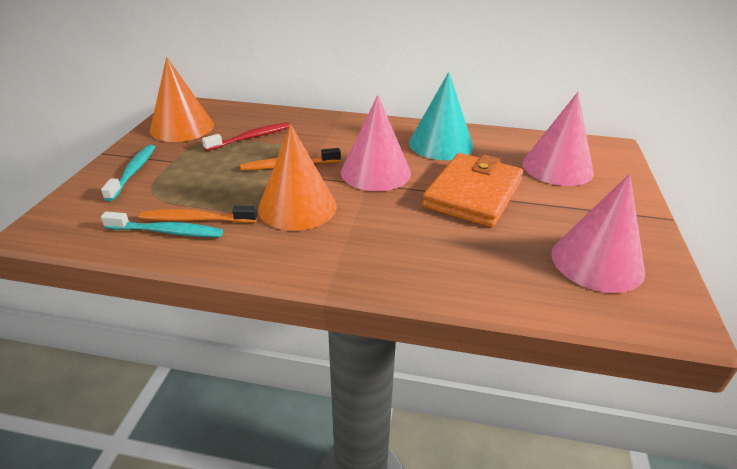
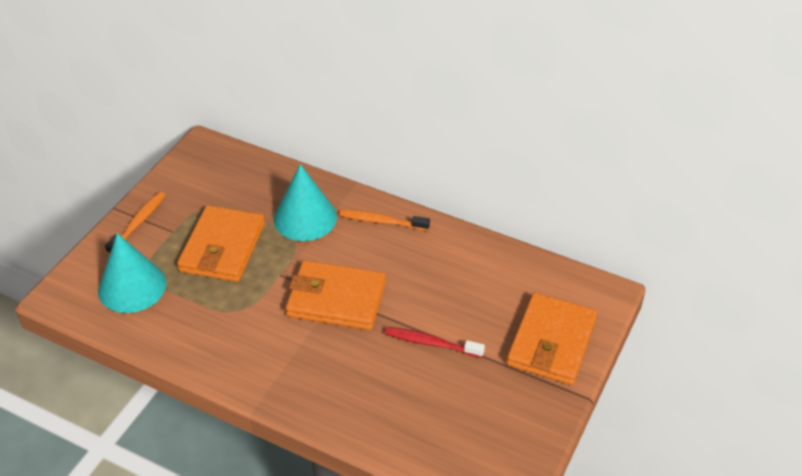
orange cone: [150,57,214,142] [258,124,337,231] = 2 -> none = 0
orange wallet: [422,153,523,227] = 1 -> [177,205,265,282] [285,260,386,330] [507,293,597,385] = 3
pink cone: [341,95,411,191] [522,92,594,186] [551,174,645,293] = 3 -> none = 0
turquoise cone: [409,72,473,160] = 1 -> [98,233,166,313] [273,164,337,241] = 2
turquoise toothbrush: [101,145,155,201] [101,212,223,237] = 2 -> none = 0

